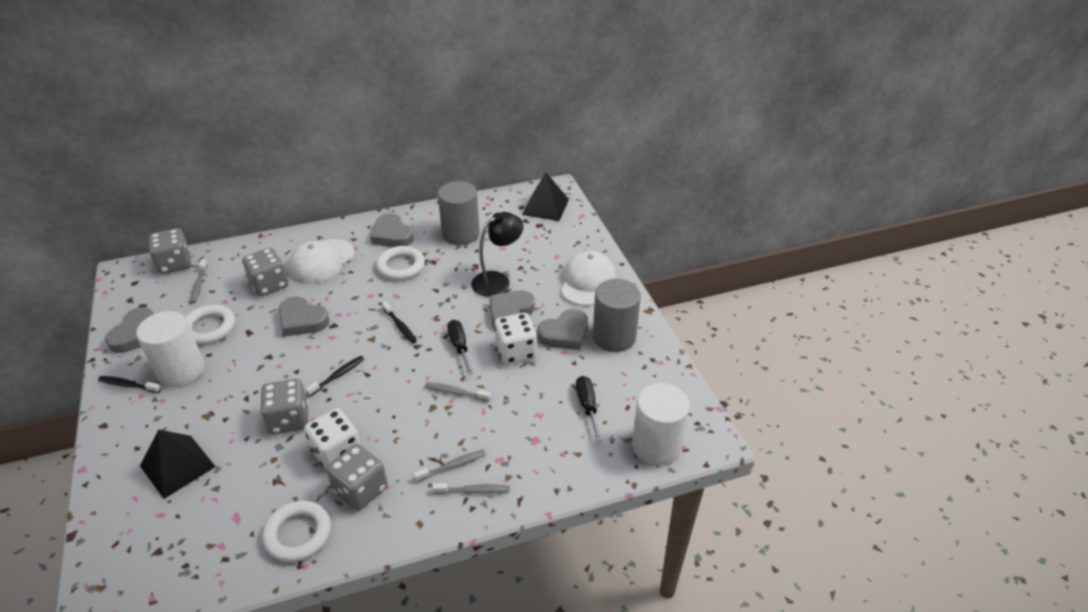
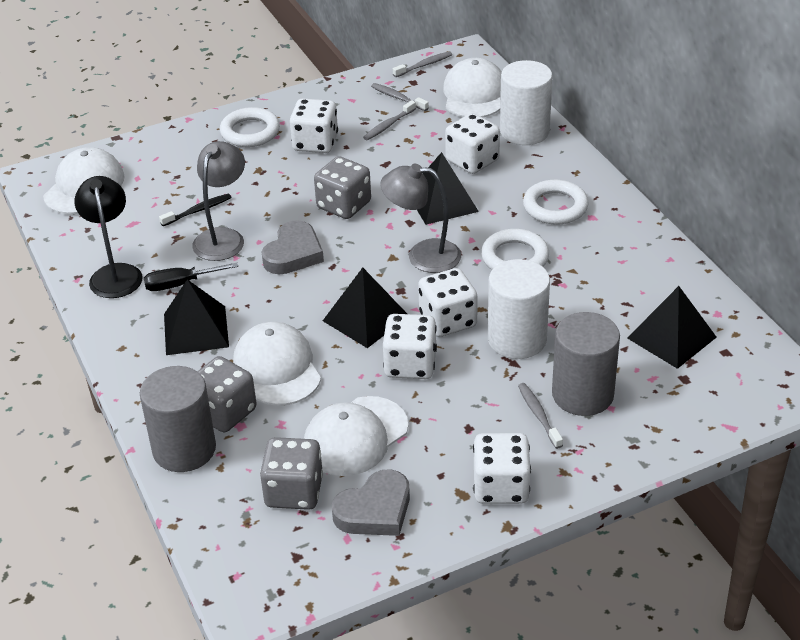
black pyramid: [140,429,216,499] [522,172,569,221] = 2 -> [164,279,229,355] [323,268,407,348] [417,152,479,225] [627,286,717,369] = 4
black screwdriver: [447,320,473,375] [576,376,602,441] = 2 -> [144,262,238,291] = 1
black toothbrush: [98,376,161,393] [306,356,364,396] [382,302,417,344] = 3 -> [159,193,231,226] = 1
grey dice: [149,228,191,274] [242,248,289,296] [260,379,308,434] [326,444,388,511] = 4 -> [197,356,257,432] [260,437,323,510] [314,156,371,219] = 3
grey heart: [105,307,154,353] [279,297,330,337] [370,213,414,247] [489,290,535,327] [537,309,588,350] = 5 -> [262,220,324,274] [332,469,410,536] = 2
grey lamp: none = 0 -> [192,141,245,261] [380,164,461,273] = 2
white cap: [288,239,355,284] [561,251,616,306] = 2 -> [43,147,125,214] [233,322,321,406] [304,396,408,476] [443,58,502,118] = 4
white dice: [304,408,361,470] [494,313,537,364] = 2 -> [290,98,338,153] [383,314,437,379] [418,268,478,337] [445,113,500,174] [473,433,531,504] = 5

